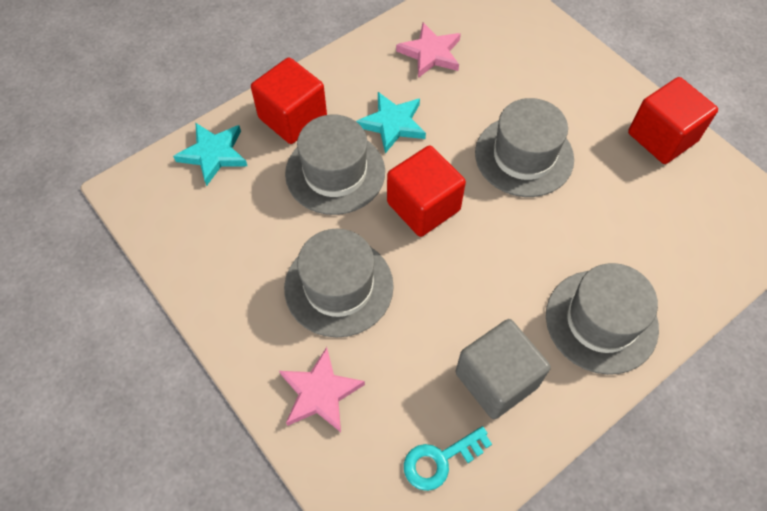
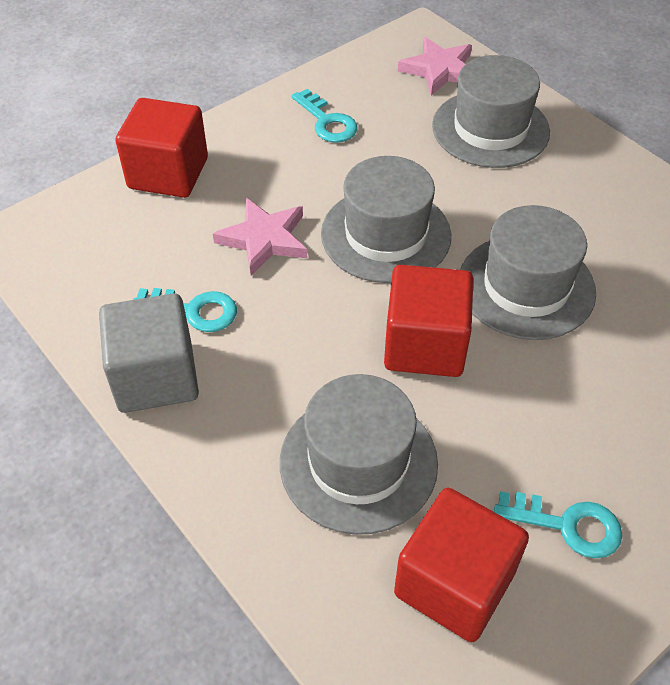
turquoise key: [404,426,492,491] = 1 -> [133,288,237,332] [292,89,357,143] [494,491,622,558] = 3
turquoise star: [173,123,247,186] [356,92,426,154] = 2 -> none = 0

